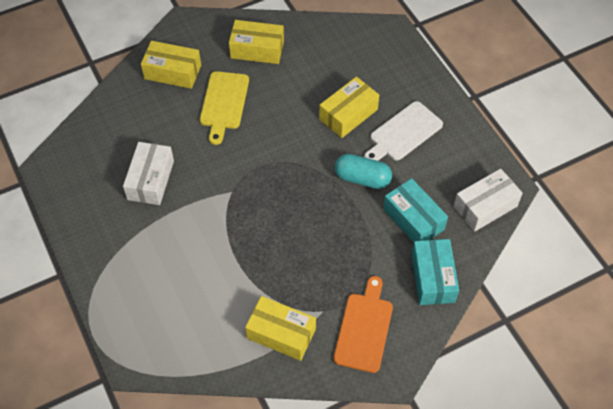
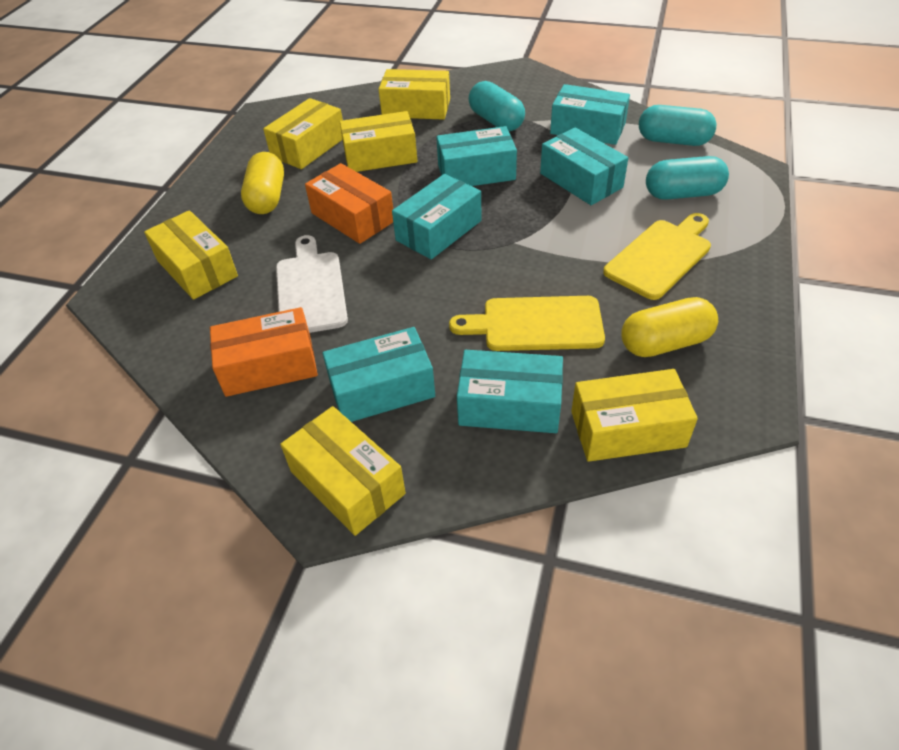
orange box: none = 0 -> [210,307,318,397] [305,163,393,244] = 2
orange cutting board: [333,276,393,373] = 1 -> none = 0
turquoise box: [383,178,448,242] [412,239,459,305] = 2 -> [322,327,435,422] [392,174,482,259] [436,126,517,186] [457,350,563,433] [540,127,628,205] [550,84,630,145] = 6
turquoise capsule: [335,154,392,189] = 1 -> [469,81,525,131] [639,105,717,146] [646,156,729,200] = 3
white box: [123,142,174,205] [454,169,523,232] = 2 -> none = 0
yellow box: [141,41,201,89] [229,20,284,64] [245,296,316,361] [319,77,379,138] = 4 -> [144,210,238,300] [263,98,343,169] [280,406,406,536] [340,111,417,172] [379,69,450,120] [571,369,698,462] = 6
yellow capsule: none = 0 -> [241,152,284,214] [621,297,718,357] = 2
yellow cutting board: [200,71,249,145] = 1 -> [449,296,605,351] [603,213,711,300] = 2

